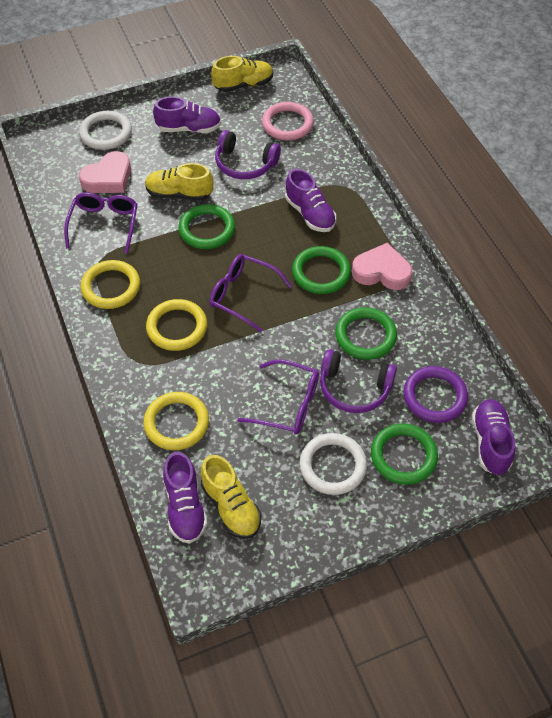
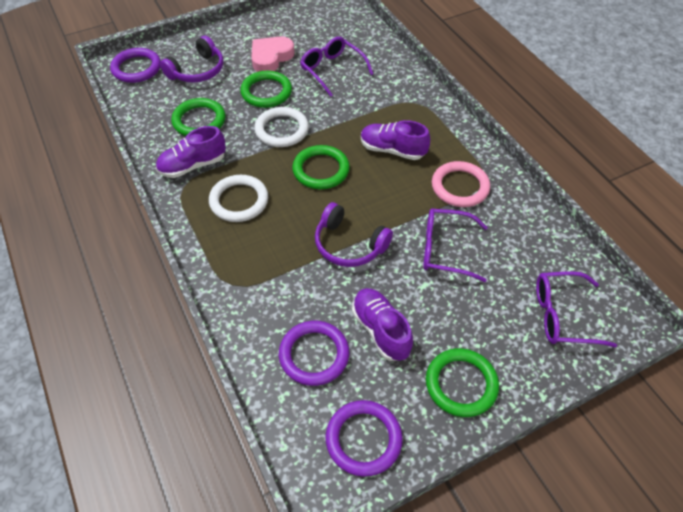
pink heart: [79,151,131,193] [352,243,412,290] = 2 -> [251,36,295,72] = 1
purple ring: [403,366,468,423] = 1 -> [110,48,161,83] [279,321,349,386] [325,400,403,477] = 3
purple shoe: [153,96,221,133] [163,452,208,544] [285,169,336,232] [472,399,515,475] = 4 -> [156,126,226,178] [352,288,413,361] [361,120,430,160] = 3
yellow ring: [81,260,140,309] [143,392,209,450] [146,299,207,351] = 3 -> none = 0
yellow shoe: [145,163,214,201] [201,455,261,539] [211,56,273,92] = 3 -> none = 0

